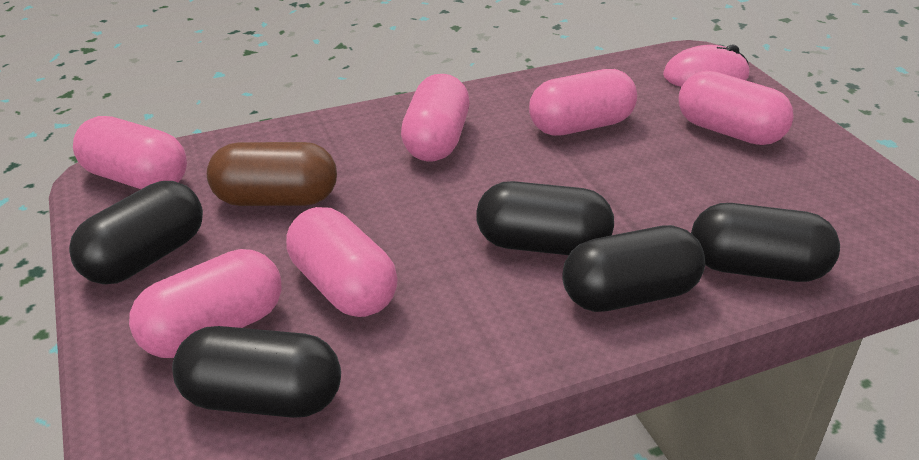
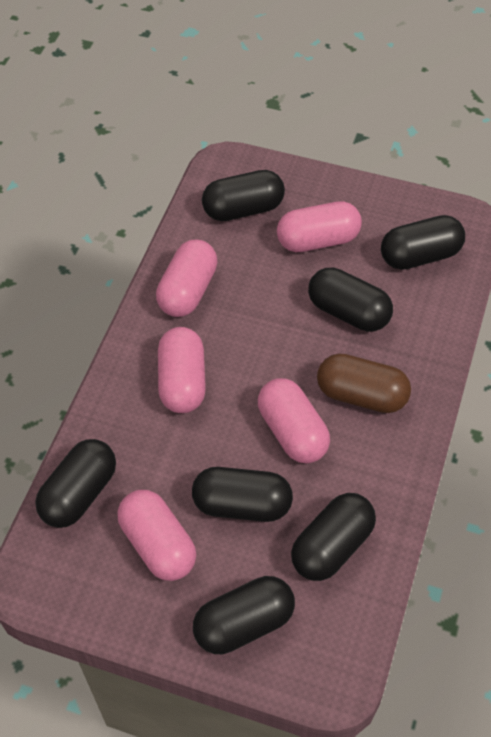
black capsule: [69,181,203,284] [172,326,341,418] [476,181,614,255] [562,225,705,312] [691,203,840,282] = 5 -> [35,439,116,528] [192,467,293,522] [193,576,295,654] [202,170,285,221] [291,493,376,581] [308,268,393,332] [381,215,465,270] = 7
pink capsule: [73,116,187,189] [129,249,282,358] [286,207,398,317] [401,74,469,162] [529,69,637,136] [679,71,794,145] = 6 -> [117,490,196,581] [156,240,217,317] [158,327,206,413] [258,378,330,463] [277,201,362,252] = 5
pink mouse: [663,44,750,87] = 1 -> none = 0

